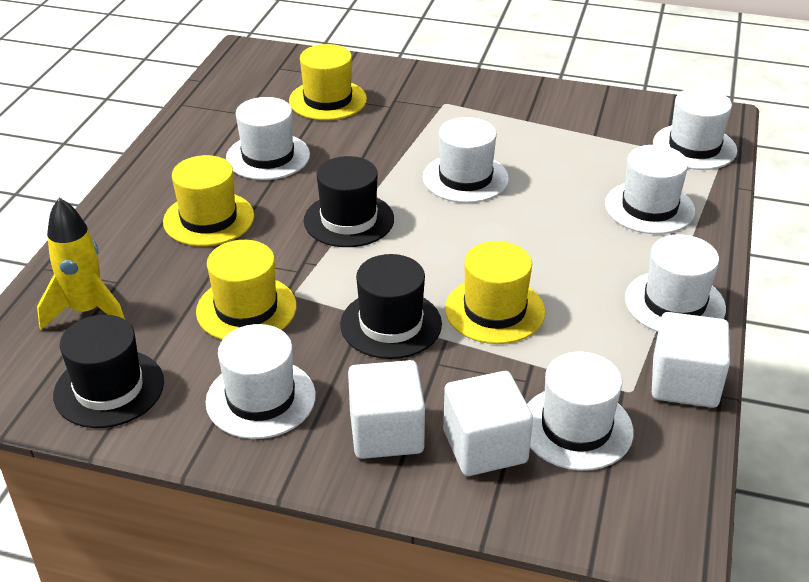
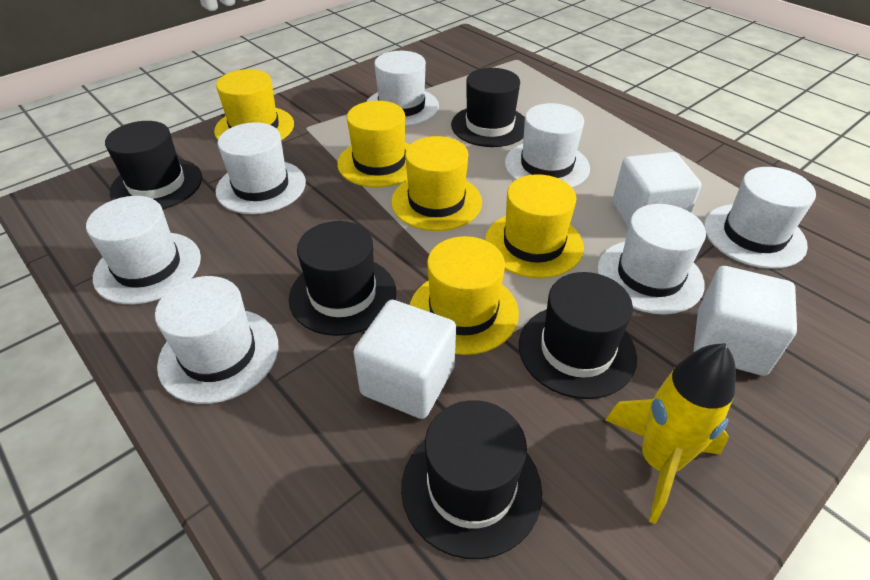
black hat: [53,315,164,428] [304,156,394,247] [340,254,442,359] = 3 -> [105,121,202,209] [289,221,396,336] [401,400,542,559] [451,68,525,147] [519,272,637,399] = 5
yellow hat: [163,155,254,246] [196,240,297,340] [289,44,367,120] [445,241,545,344] = 4 -> [214,69,294,140] [337,101,410,188] [391,136,482,231] [410,236,519,355] [485,174,584,278] = 5

